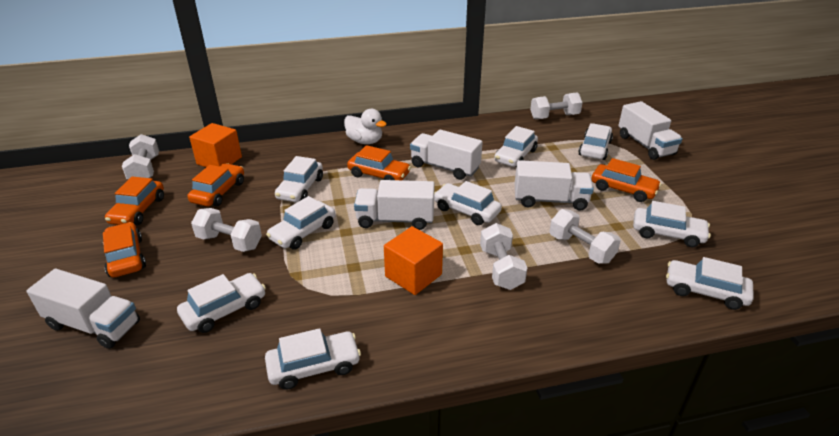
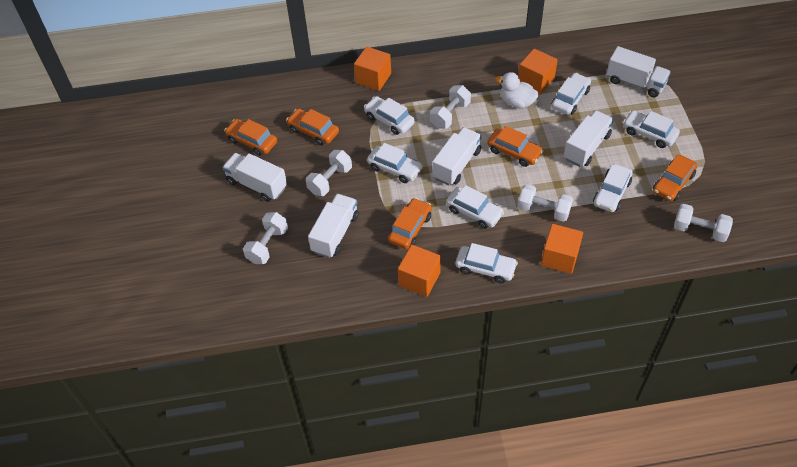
orange cube: [189,123,242,167] [384,226,443,295] = 2 -> [354,46,391,91] [398,245,441,297] [518,49,558,95] [541,224,583,274] = 4
white car: [177,273,266,333] [265,328,361,390] [266,196,336,249] [275,156,323,202] [434,181,502,225] [494,126,538,167] [578,123,613,160] [633,201,711,247] [666,257,754,310] = 9 -> [364,96,415,135] [367,143,423,183] [446,185,504,229] [455,243,518,283] [551,73,591,115] [593,164,633,212] [623,110,680,148] = 7

